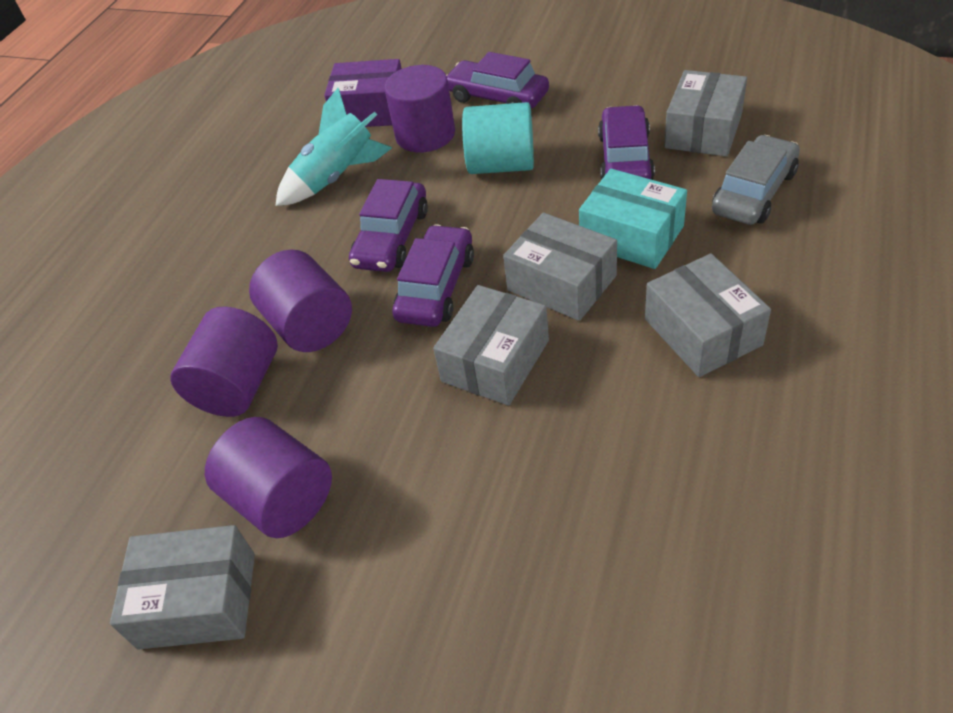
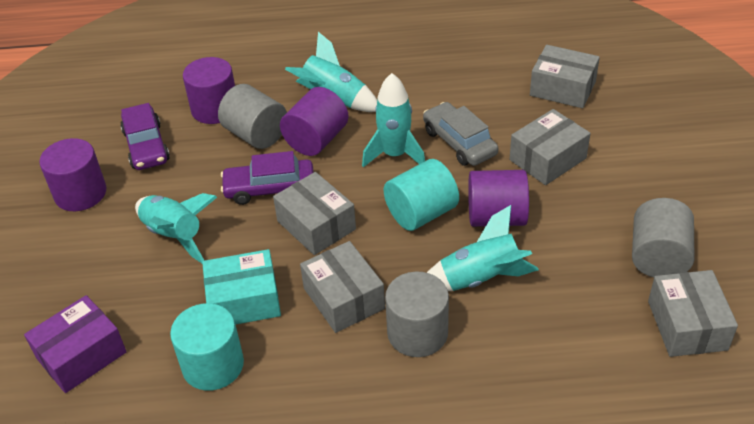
grey cylinder: none = 0 -> [218,84,287,149] [385,272,449,357] [632,198,695,277] = 3
purple car: [349,179,428,272] [392,224,474,327] [446,52,549,108] [598,105,655,180] = 4 -> [120,103,170,170] [221,151,314,205] = 2
turquoise cylinder: [462,102,534,174] = 1 -> [170,303,244,391] [384,159,459,231] = 2
turquoise rocket: [275,88,392,206] = 1 -> [135,193,217,263] [285,32,377,112] [362,73,425,167] [427,205,539,291] = 4

